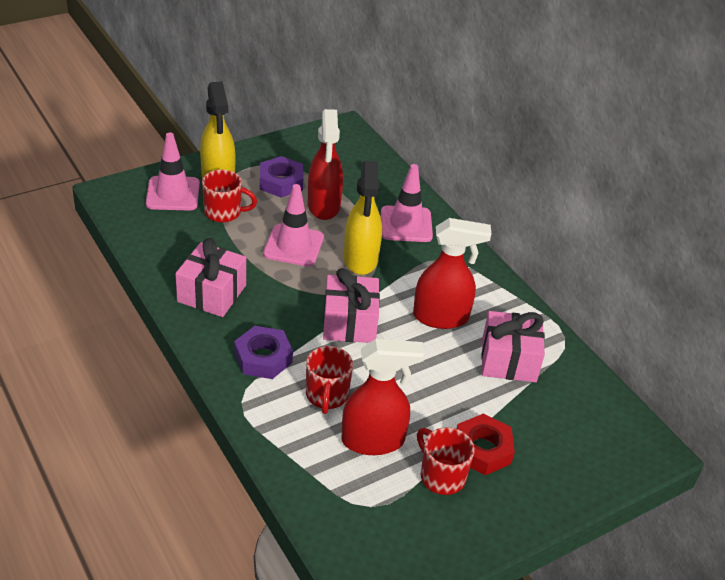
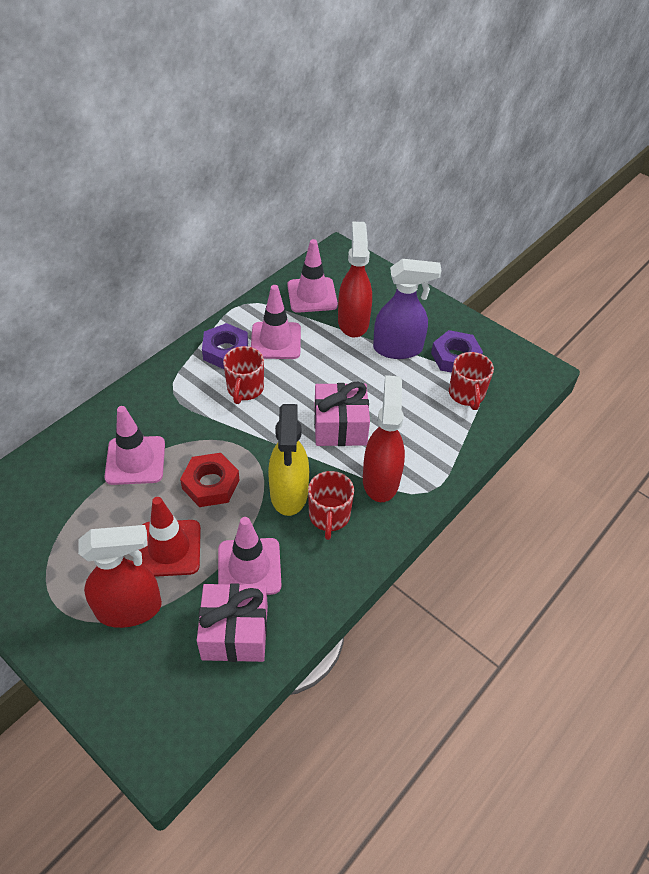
pink gift: [175,238,246,317] [323,268,380,343] [481,311,545,382] = 3 -> [197,583,268,662] [314,382,370,446] = 2
pink traffic cone: [146,132,200,211] [263,184,324,267] [381,164,433,242] = 3 -> [104,406,165,485] [218,517,282,595] [251,285,301,359] [287,239,338,313] = 4
purple spray bottle: none = 0 -> [373,259,442,359] = 1
red traffic cone: none = 0 -> [139,497,201,577] = 1
yellow spray bottle: [200,81,235,179] [344,161,382,275] = 2 -> [268,404,309,516] = 1

